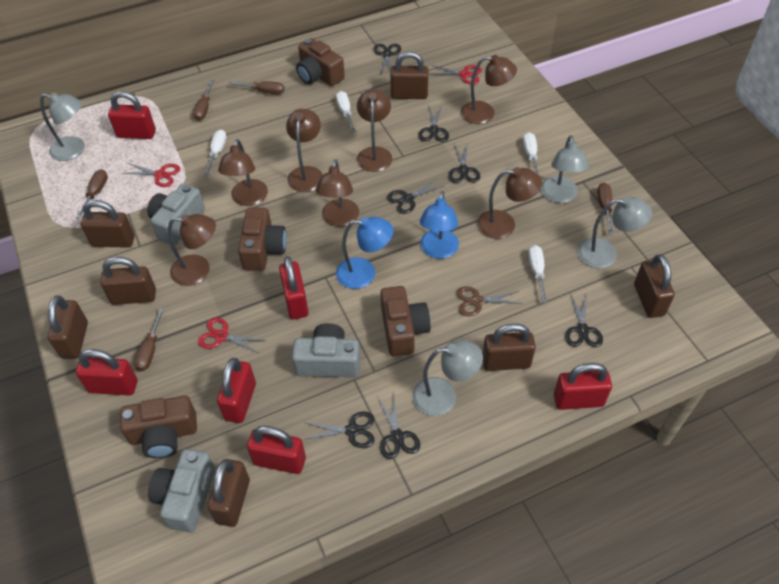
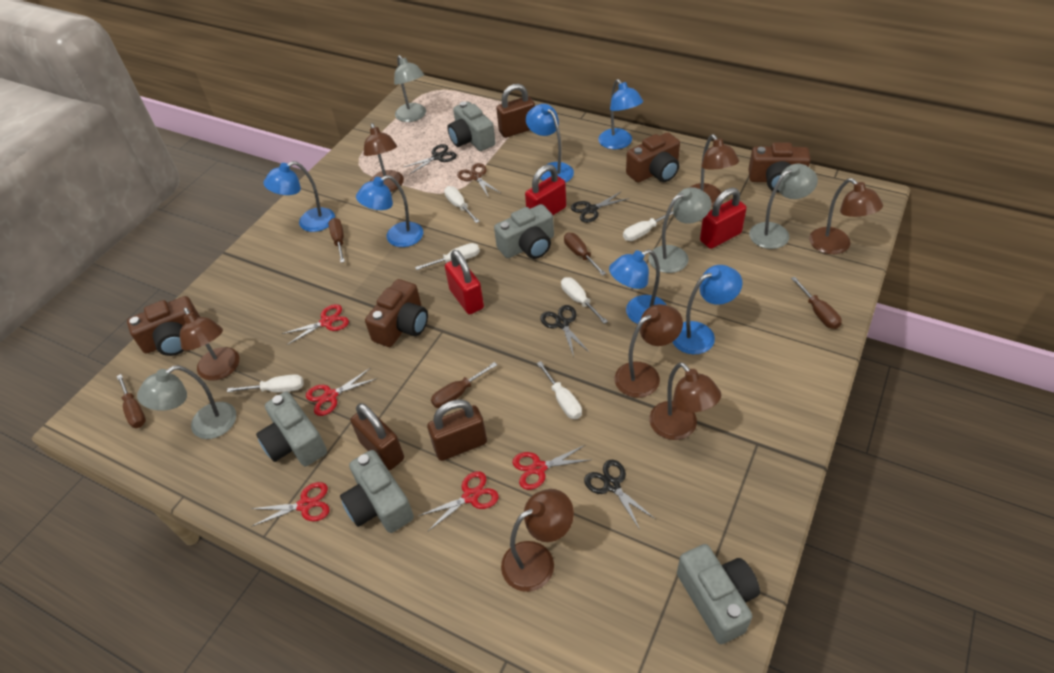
black scissors: [305,412,375,448] [373,44,401,75] [377,396,420,459] [387,178,444,214] [418,105,449,142] [448,142,480,183] [565,293,603,347] = 7 -> [404,144,457,175] [540,305,590,357] [571,191,630,223] [584,459,655,529] = 4
blue lamp: [336,217,393,289] [420,191,459,259] = 2 -> [263,161,335,232] [356,175,423,247] [526,104,574,183] [598,79,643,150] [609,249,666,324] [672,265,743,354] = 6
brown padlock: [48,296,88,359] [81,200,135,248] [100,257,156,305] [208,459,250,527] [390,52,429,99] [482,323,536,371] [634,254,675,318] = 7 -> [350,403,404,470] [427,399,487,461] [496,84,535,138] = 3
grey camera: [147,183,205,245] [148,449,215,533] [292,323,360,377] = 3 -> [256,392,327,466] [340,450,414,533] [447,101,496,151] [494,204,554,259] [677,544,760,644] = 5
red padlock: [76,349,138,396] [108,91,156,139] [217,358,256,423] [247,426,306,474] [279,256,309,319] [554,363,612,410] = 6 -> [445,250,484,314] [525,164,566,215] [700,188,747,249] = 3
red scissors: [122,163,180,187] [198,318,266,354] [431,65,482,84] = 3 -> [251,482,329,527] [282,304,349,345] [306,368,376,416] [418,471,499,532] [512,445,590,490] = 5
white screwdriver: [204,130,227,175] [336,91,355,132] [523,132,539,175] [528,245,547,303] = 4 -> [227,374,304,392] [415,243,480,270] [444,186,480,223] [537,361,582,419] [561,277,608,324] [623,211,673,241] = 6

